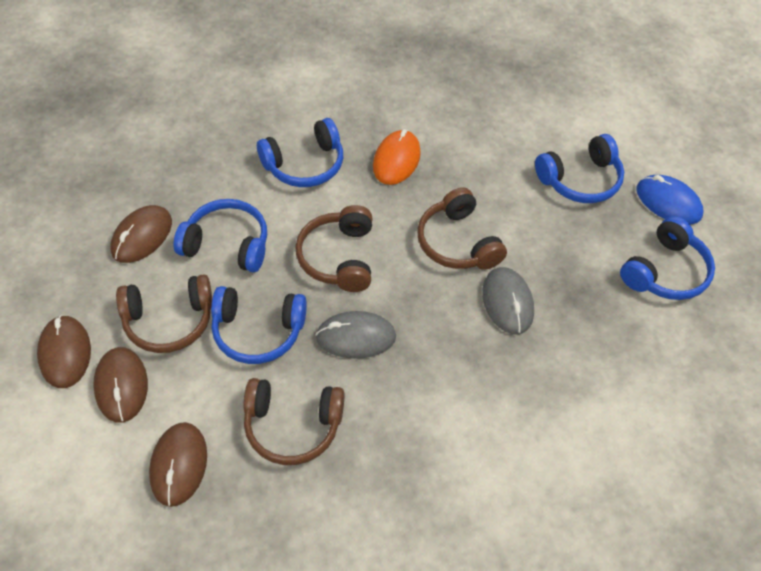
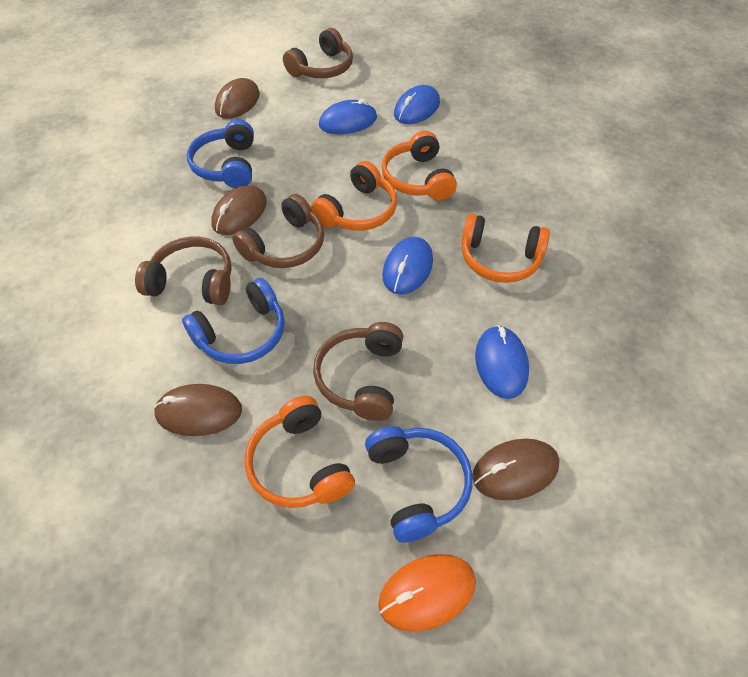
blue headphones: [174,199,267,272] [211,286,307,364] [257,118,343,187] [535,134,624,203] [620,216,715,300] = 5 -> [182,278,284,364] [187,119,254,188] [365,426,472,542] = 3
blue mouse: [637,175,704,225] = 1 -> [319,99,377,134] [382,237,433,295] [394,85,440,124] [475,325,529,399] = 4
grey mouse: [315,311,396,359] [482,267,534,334] = 2 -> none = 0
orange headphones: none = 0 -> [245,396,355,508] [311,161,397,231] [381,131,457,201] [461,214,550,283] = 4

